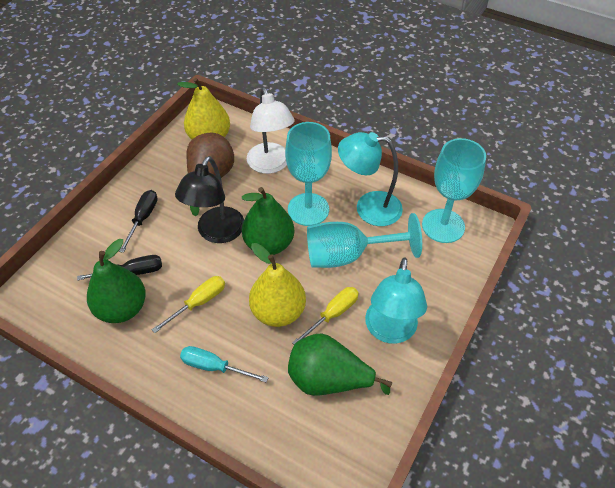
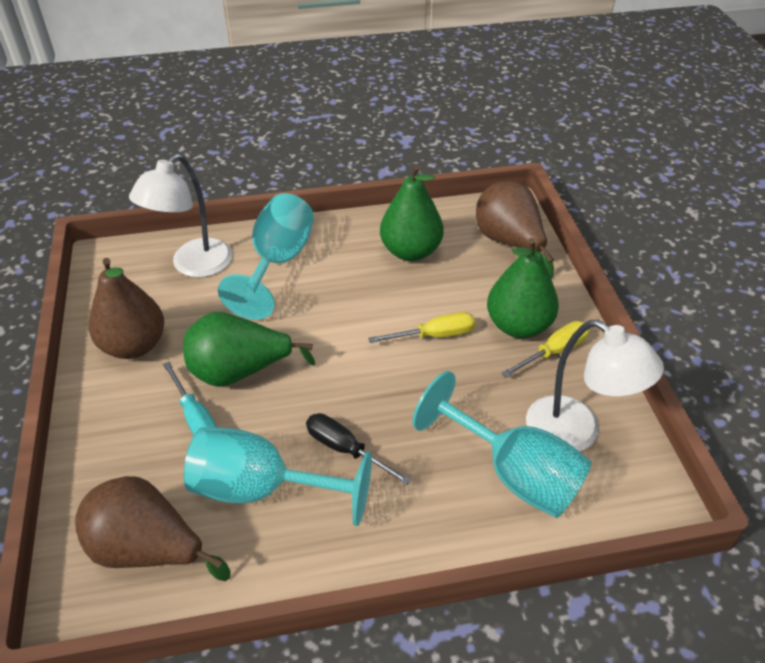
black lamp: [175,156,244,243] = 1 -> none = 0
black screwdriver: [77,255,162,281] [119,190,158,253] = 2 -> [306,413,411,485] = 1
brown pear: [186,133,234,216] = 1 -> [75,476,231,581] [89,258,164,359] [476,181,554,279] = 3
turquoise lamp: [338,132,403,226] [365,258,427,344] = 2 -> none = 0
white lamp: [247,87,295,174] = 1 -> [129,154,232,278] [526,320,664,452] = 2
yellow pear: [177,78,230,139] [249,243,306,327] = 2 -> none = 0

